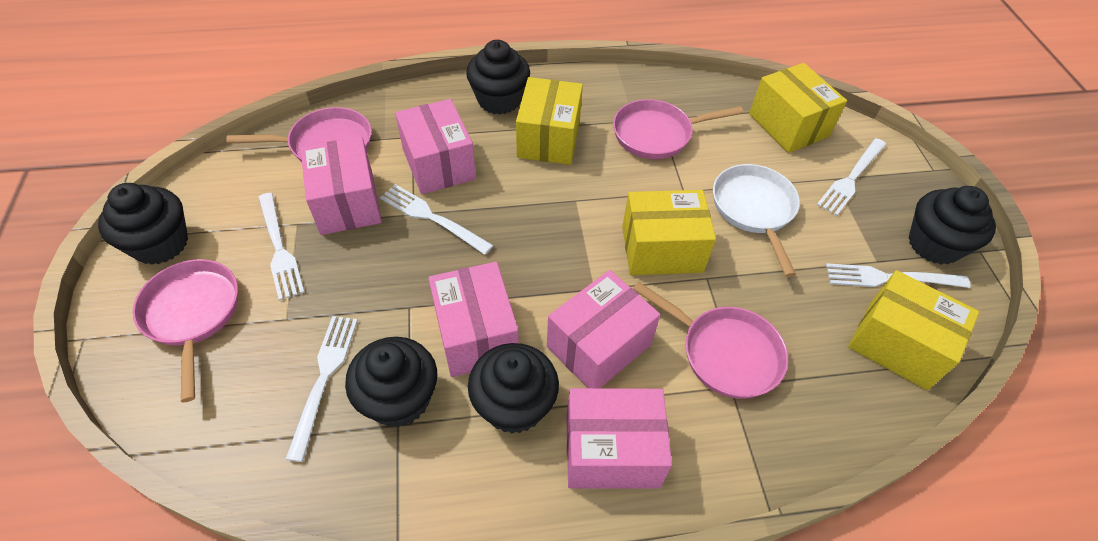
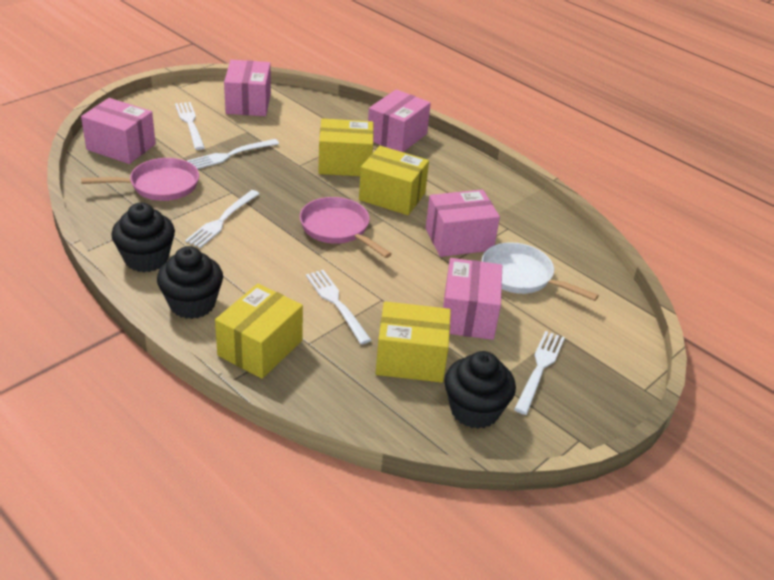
black cupcake: [98,183,188,265] [345,337,437,427] [466,40,530,115] [468,343,559,434] [909,186,996,265] = 5 -> [111,203,175,272] [157,246,223,319] [444,351,516,429] = 3
pink pan: [132,259,238,402] [226,107,372,162] [613,99,743,159] [633,281,788,399] = 4 -> [81,158,199,201] [300,197,392,258] = 2

